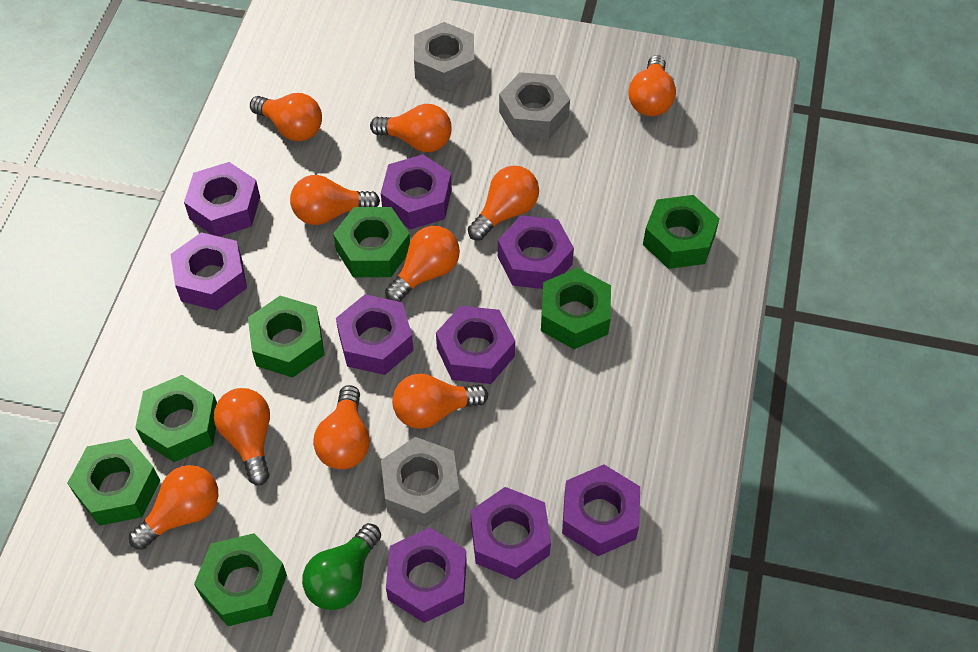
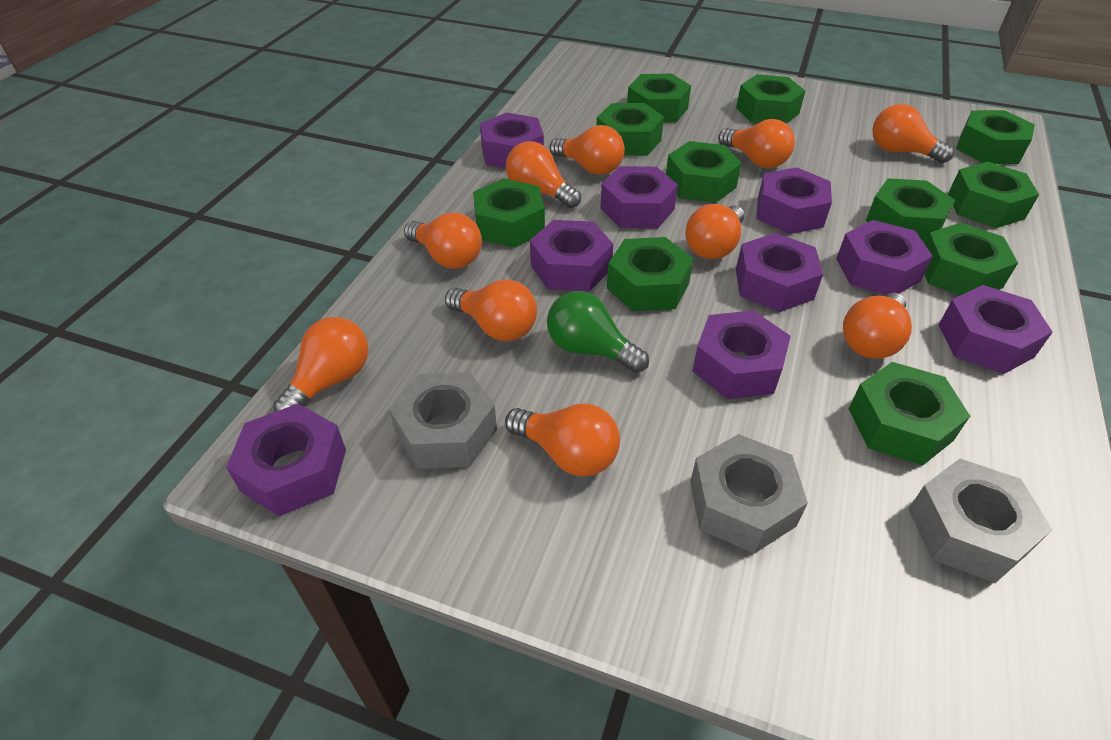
green nut: [67,439,160,526] [135,375,217,462] [194,533,287,626] [248,296,325,378] [333,207,410,277] [541,268,611,349] [643,195,720,269] = 7 -> [473,179,545,248] [596,103,664,156] [607,237,694,312] [627,74,691,123] [666,141,742,203] [736,74,805,124] [849,362,970,466] [866,178,955,244] [924,223,1018,295] [948,162,1039,228] [956,110,1035,164] = 11

